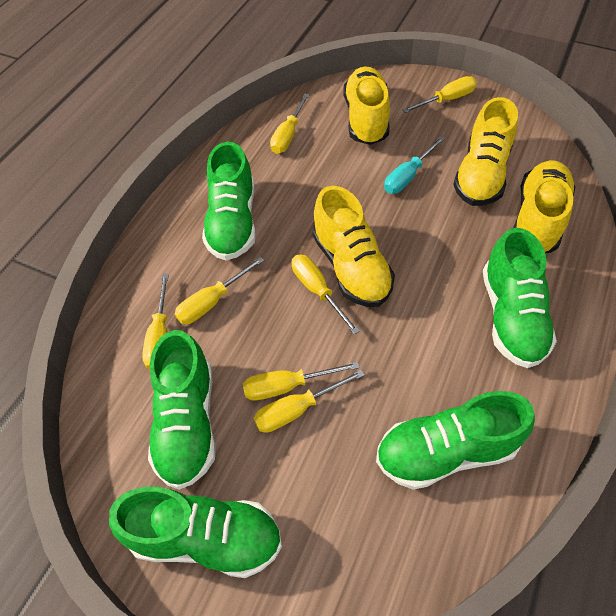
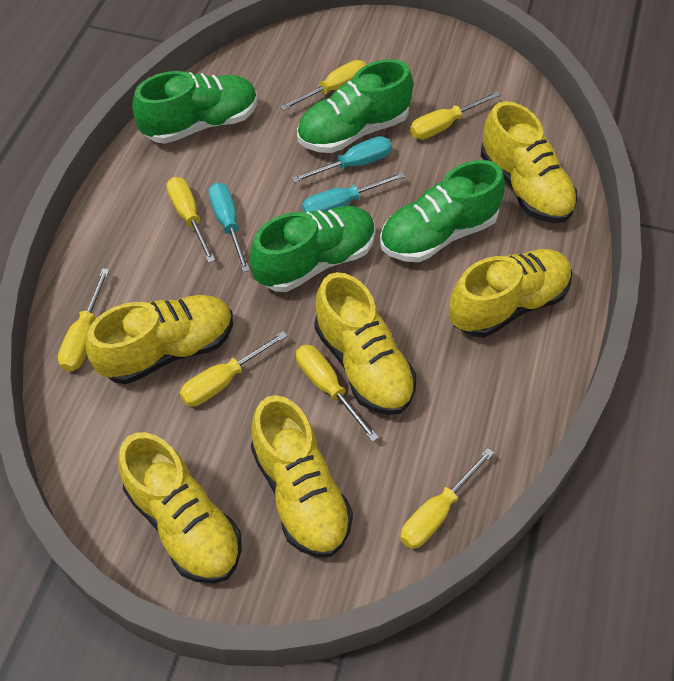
green shoe: [109,487,282,578] [148,330,216,490] [202,142,256,260] [376,391,535,490] [483,228,557,368] = 5 -> [133,71,257,144] [249,206,376,292] [297,59,413,153] [380,160,505,262] = 4
turquoise screwdriver: [384,137,444,194] = 1 -> [208,183,250,272] [292,136,392,183] [302,172,405,212] = 3
yellow shoe: [312,186,395,307] [344,66,390,145] [453,97,518,206] [513,160,575,253] = 4 -> [86,295,233,384] [118,432,242,584] [251,395,353,557] [314,272,417,415] [449,249,572,338] [481,101,578,223] = 6

